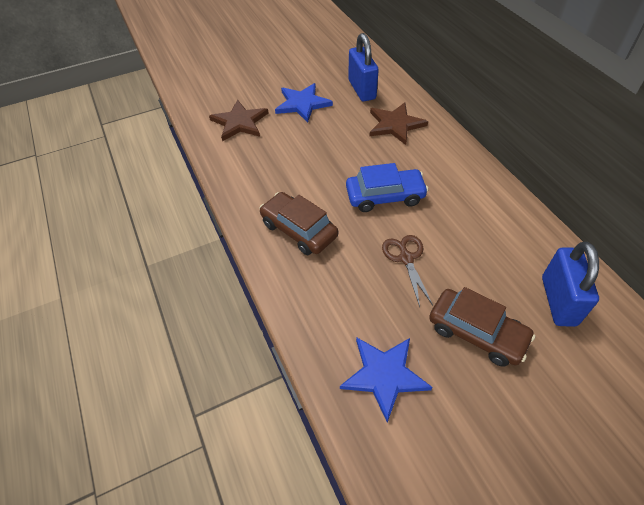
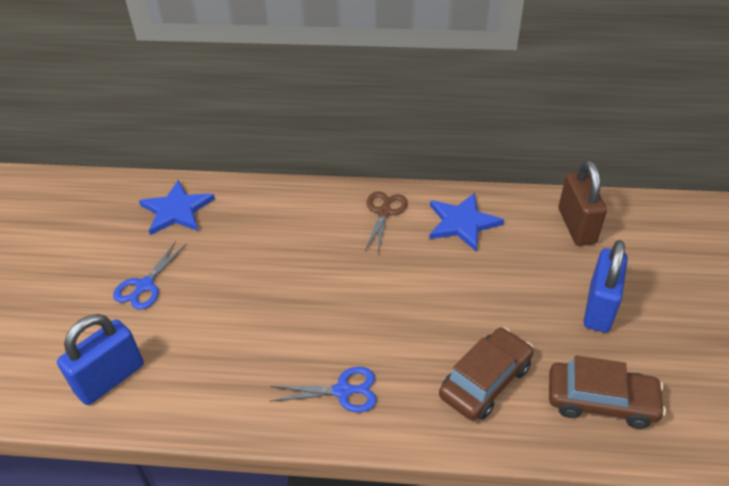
blue car: [346,163,428,212] = 1 -> none = 0
blue scissors: none = 0 -> [113,241,187,310] [270,367,376,412] = 2
brown padlock: none = 0 -> [559,160,607,246] = 1
brown star: [209,100,268,141] [369,102,428,145] = 2 -> none = 0

